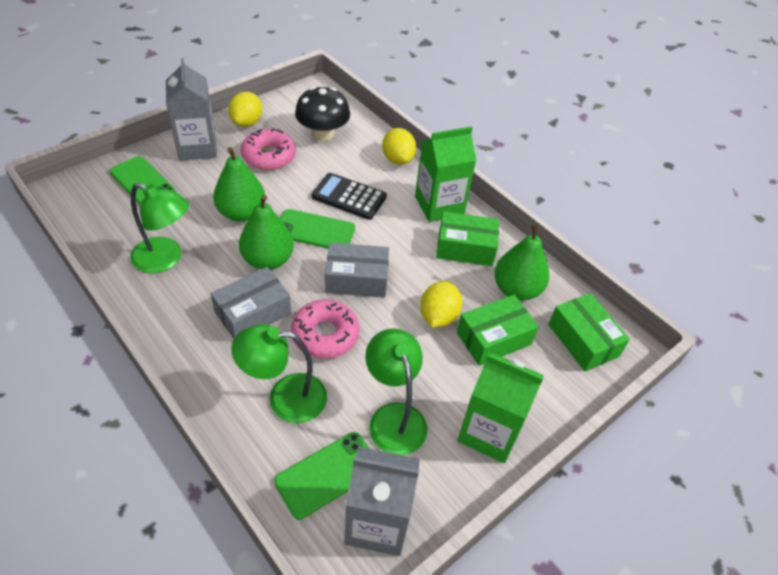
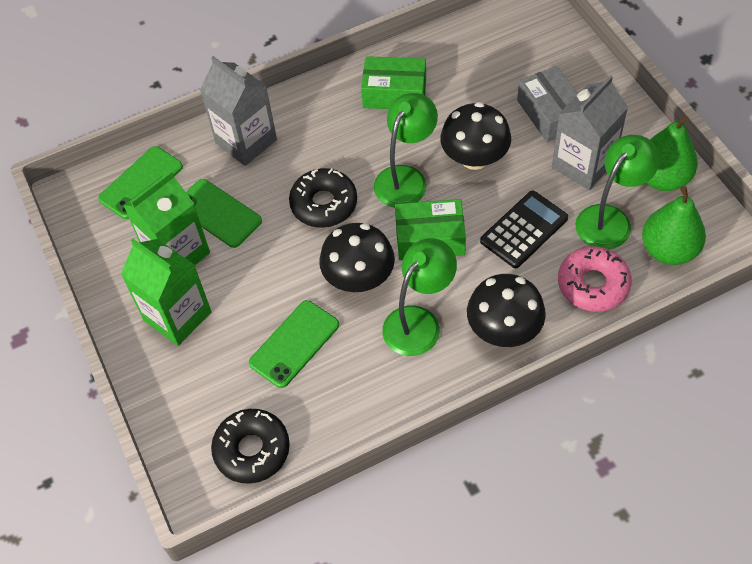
black donut: none = 0 -> [211,409,290,484] [289,168,357,228] = 2
black mushroom: [295,87,350,141] = 1 -> [319,223,395,292] [440,102,511,170] [467,274,546,347] = 3
green box: [436,211,499,266] [457,295,539,366] [548,293,630,371] = 3 -> [361,56,426,109] [395,199,466,260] = 2
green pear: [213,147,265,222] [239,195,294,270] [494,223,549,301] = 3 -> [642,186,706,265] [646,115,698,191] = 2
grey box: [211,267,291,339] [325,243,389,298] = 2 -> [517,66,578,142] = 1
pink donut: [241,128,296,170] [291,300,360,359] = 2 -> [558,246,632,312] = 1
yellow lemon: [228,91,262,127] [382,128,416,165] [420,281,462,327] = 3 -> none = 0

